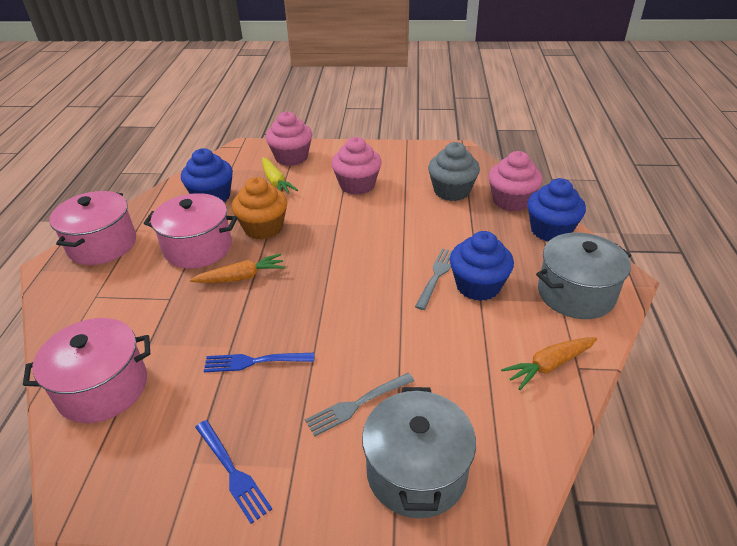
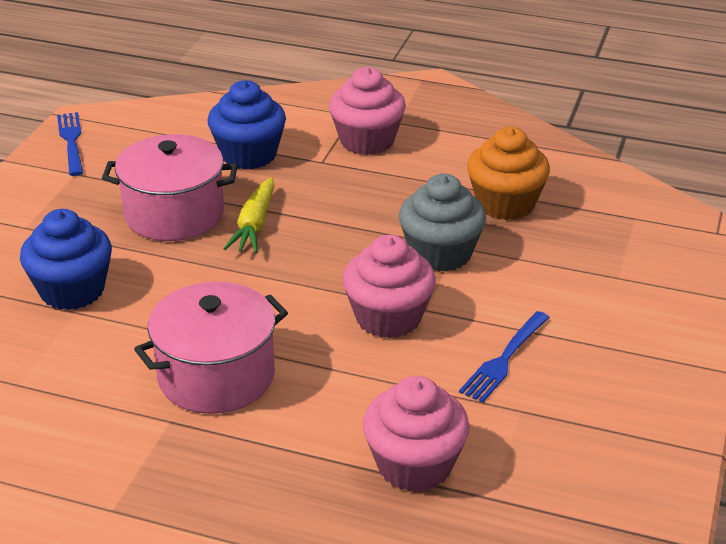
blue cupcake: [181,148,233,202] [450,231,514,301] [527,178,586,241] = 3 -> [20,209,112,310] [208,80,286,170] = 2
grey fork: [305,373,414,436] [415,248,452,310] = 2 -> none = 0
grey pot: [362,387,476,519] [536,233,631,319] = 2 -> none = 0
orange carrot: [190,254,285,283] [501,337,597,390] = 2 -> none = 0
pink pot: [23,318,150,423] [49,191,136,265] [144,193,238,269] = 3 -> [102,134,238,241] [134,282,288,414] = 2

